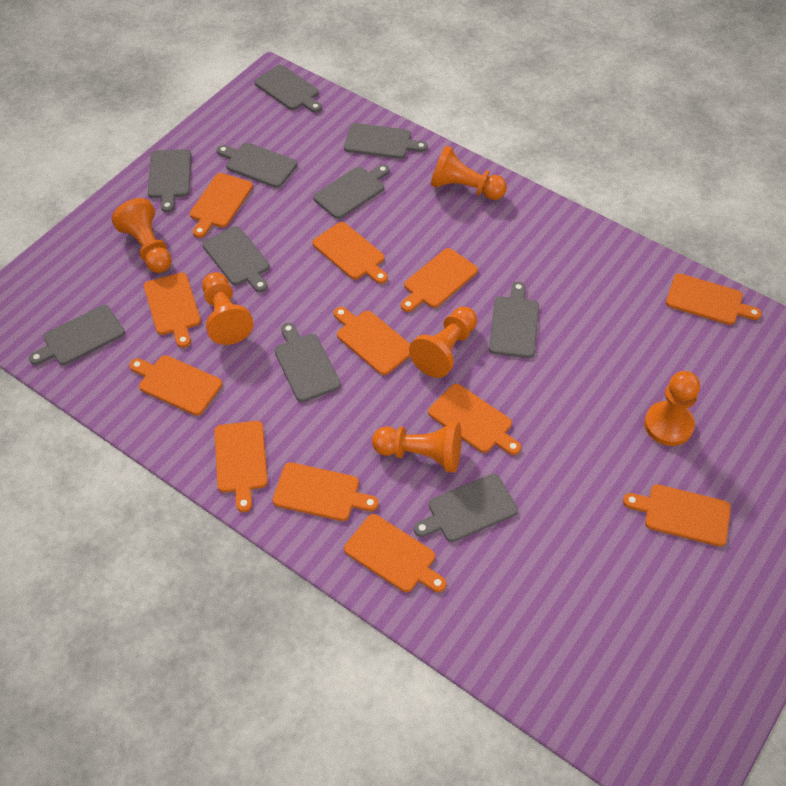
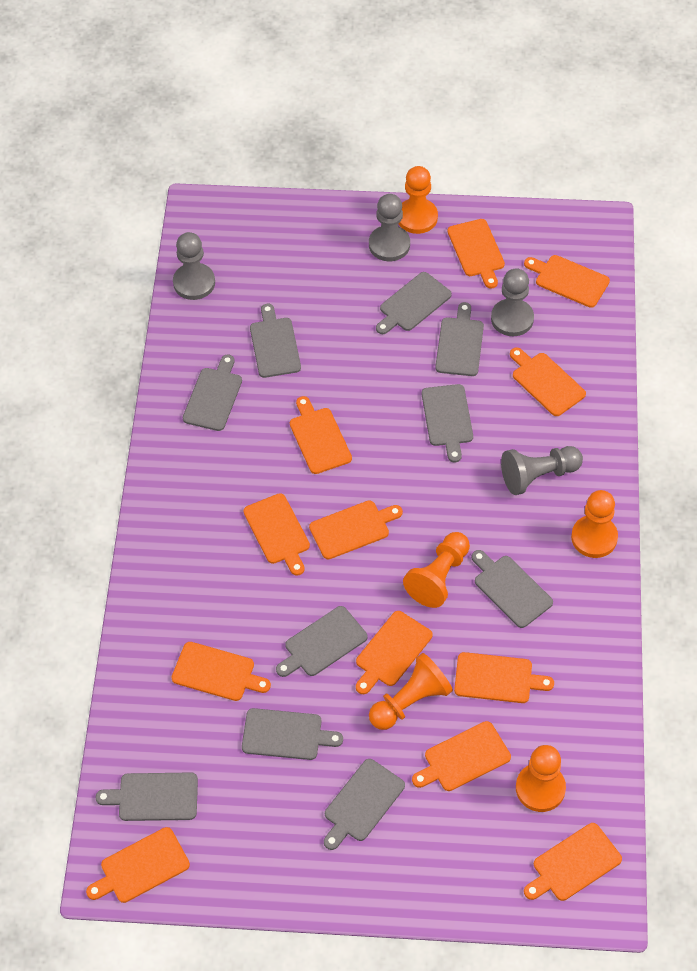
grey pawn: none = 0 -> [173,232,215,300] [369,194,410,261] [491,269,534,336] [501,446,583,495] = 4
orange pawn: [112,198,172,273] [202,272,254,345] [372,422,462,473] [409,307,477,378] [431,146,507,200] [644,371,700,446] = 6 -> [369,653,453,730] [398,166,438,234] [403,532,470,608] [516,745,566,812] [571,490,618,558] = 5

